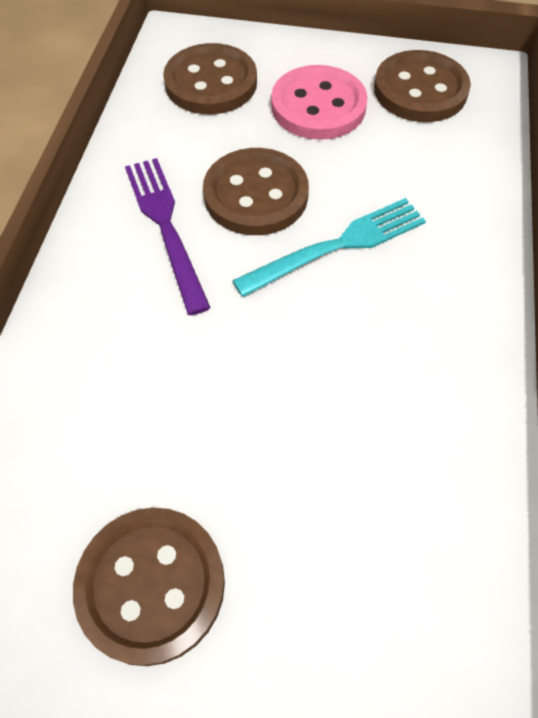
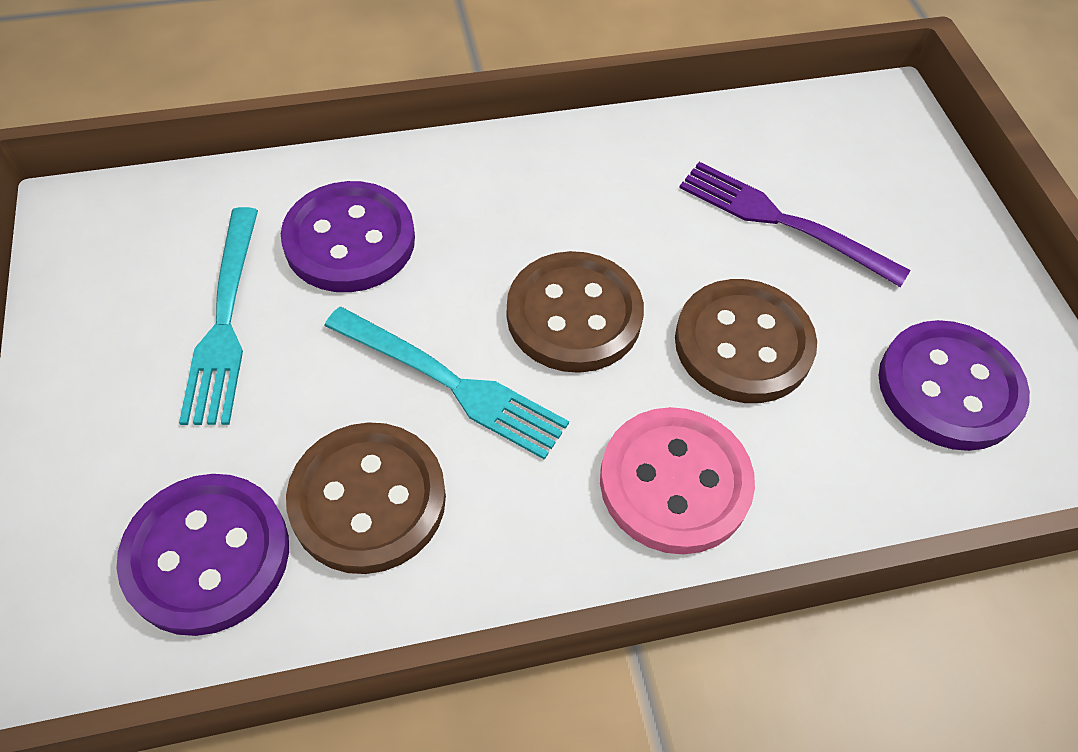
brown button: [73,508,225,666] [163,43,257,114] [203,148,309,235] [374,50,471,122] = 4 -> [286,422,446,574] [507,251,644,373] [675,279,817,403] = 3
purple button: none = 0 -> [116,474,289,636] [281,181,415,292] [879,320,1030,451] = 3
turquoise fork: [232,198,426,297] = 1 -> [179,207,258,425] [324,307,569,460] = 2

